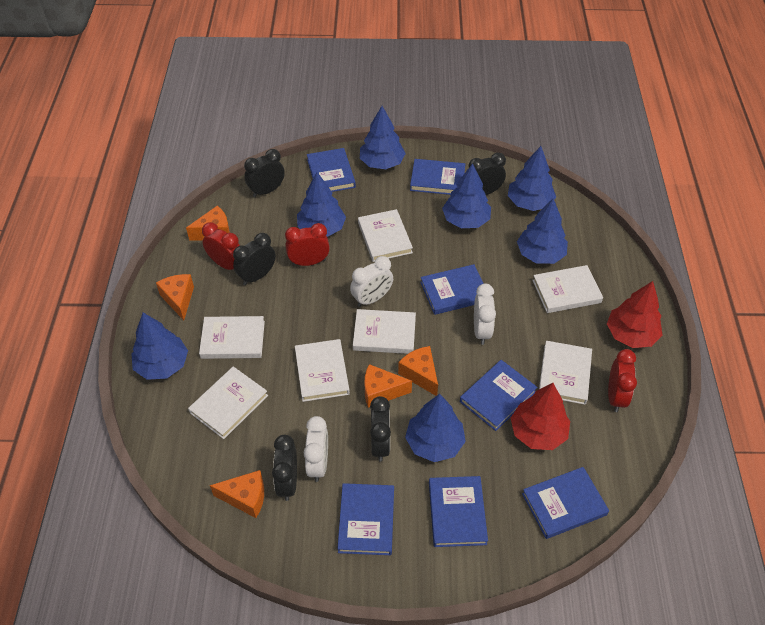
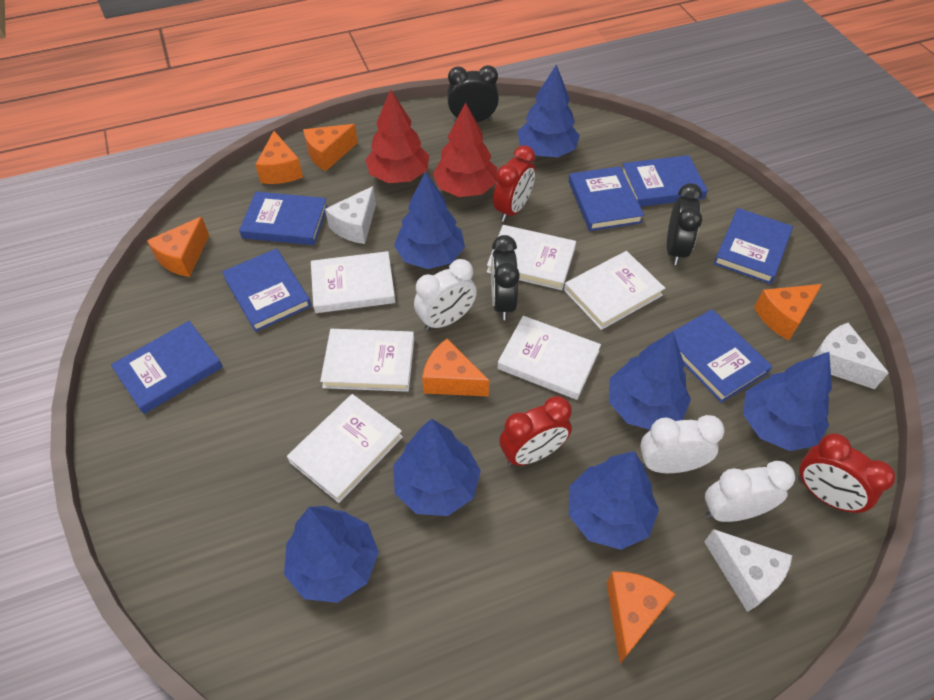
black clock: [233,233,276,285] [244,149,285,197] [272,435,297,501] [370,396,391,461] [468,152,506,195] = 5 -> [447,65,499,122] [491,235,520,320] [667,183,702,265] = 3
orange cheese: [156,274,194,320] [186,206,230,241] [210,470,264,518] [365,364,412,408] [398,346,438,396] = 5 -> [147,217,209,277] [255,131,303,184] [303,124,358,171] [422,339,489,396] [607,572,675,664] [754,284,822,341] = 6
white book: [188,366,268,439] [199,316,265,359] [295,339,350,402] [353,309,416,354] [358,209,413,262] [532,265,603,313] [539,341,592,405] = 7 -> [287,394,403,503] [311,251,396,313] [320,329,414,392] [487,225,576,290] [498,316,601,400] [564,251,665,330] = 6
white cheese: none = 0 -> [325,186,376,244] [704,529,792,612] [813,323,888,389] = 3

